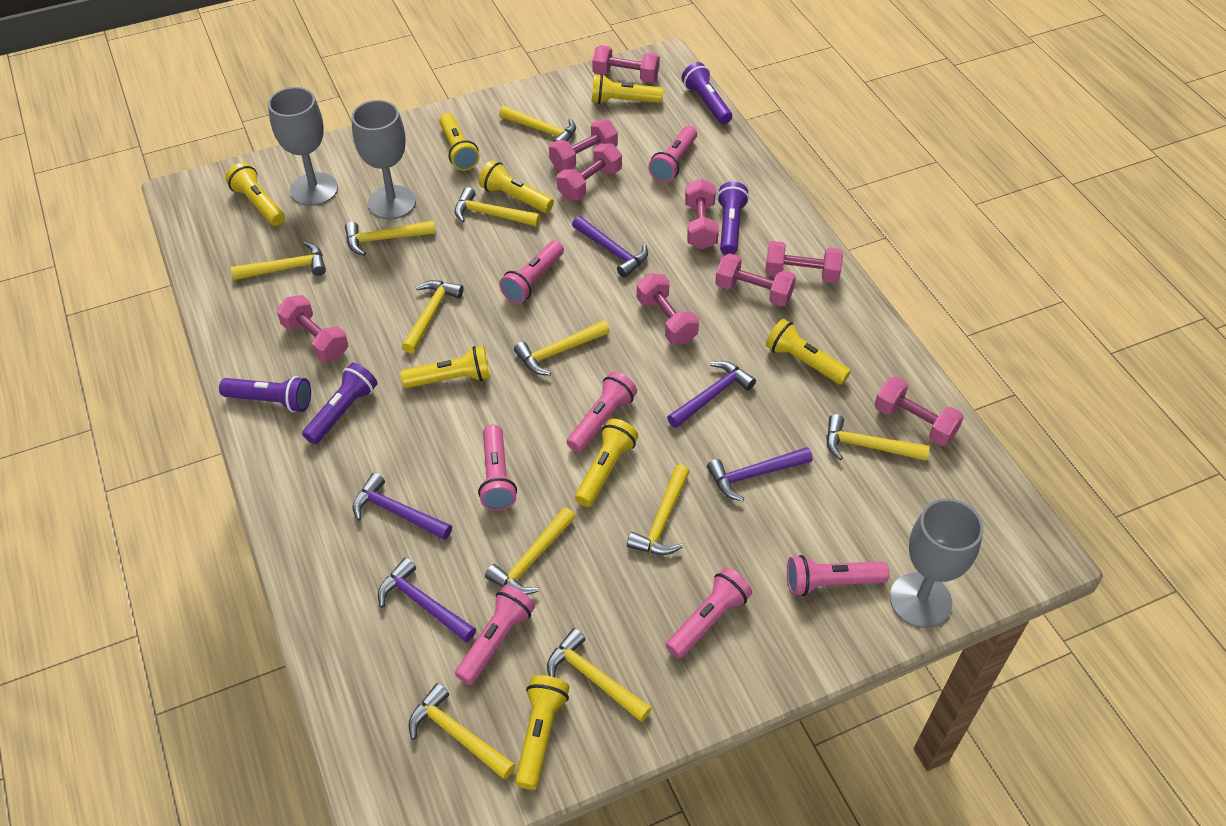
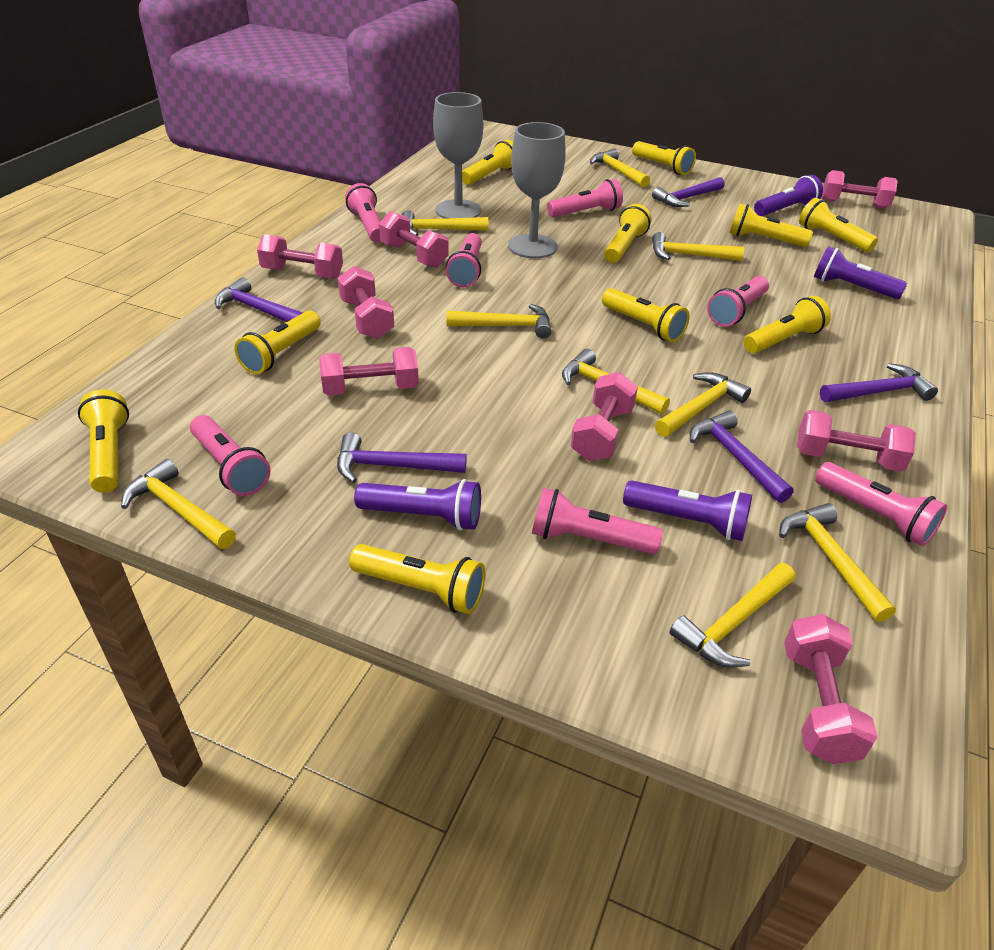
grey goblet: [268,87,338,206] [352,100,416,219] [890,499,983,628] = 3 -> [433,92,483,219] [508,122,566,259] = 2
pink dumbbell: [277,295,348,362] [549,119,618,171] [557,143,622,200] [592,45,660,83] [637,273,699,344] [685,179,719,249] [715,253,796,307] [765,241,843,283] [875,376,964,446] = 9 -> [257,234,343,279] [319,347,419,395] [338,266,394,339] [379,211,449,268] [571,372,638,461] [784,614,878,764] [797,410,916,472] [822,170,897,209] = 8
yellow flashlight: [225,163,285,226] [400,345,491,388] [439,113,480,171] [479,160,554,213] [515,675,569,790] [575,419,638,507] [592,74,664,104] [766,319,851,385] = 8 -> [78,389,129,493] [234,311,321,374] [349,544,485,614] [462,140,513,185] [602,288,690,342] [604,204,652,263] [632,141,696,175] [729,204,813,247] [744,296,831,354] [799,198,878,252] = 10
yellow hammer: [231,242,326,280] [345,221,436,256] [402,280,464,353] [409,683,515,779] [455,187,540,227] [485,507,575,595] [499,106,576,142] [514,320,610,375] [547,628,652,722] [627,464,690,555] [826,414,930,461] = 11 -> [121,459,236,549] [402,210,488,236] [446,304,551,338] [562,349,670,415] [590,149,650,187] [652,232,744,261] [655,372,751,437] [669,563,795,668] [779,503,896,622] = 9

